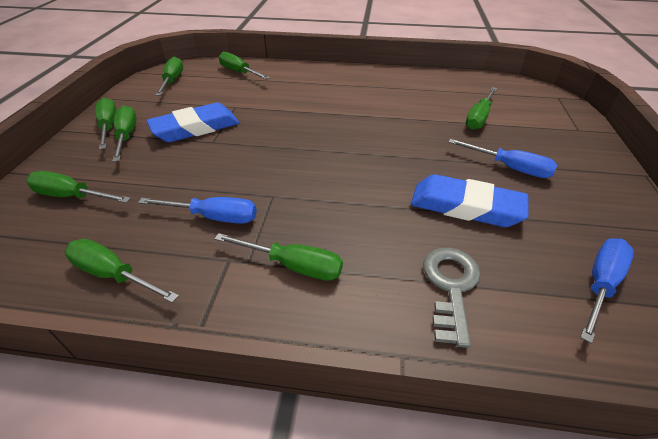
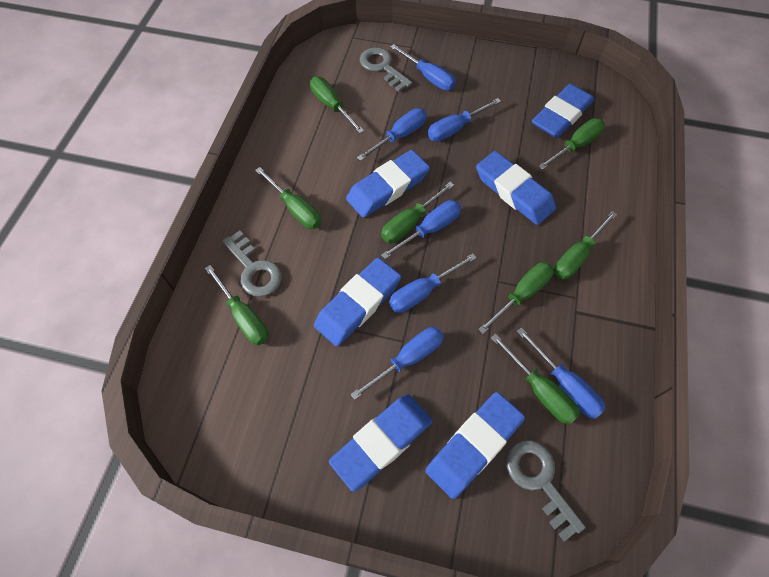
blue eraser: [146,103,239,142] [411,174,528,227] = 2 -> [314,258,401,346] [329,395,433,492] [346,150,430,218] [425,392,525,499] [476,151,556,225] [532,84,594,138] = 6
blue screwdriver: [138,197,257,224] [448,139,557,178] [580,238,634,344] = 3 -> [350,327,444,400] [357,108,427,161] [381,200,461,259] [389,253,477,313] [390,44,456,90] [428,98,501,142] [517,327,606,419] = 7
grey key: [423,247,480,348] = 1 -> [222,231,282,297] [360,47,412,92] [507,440,586,541] = 3

